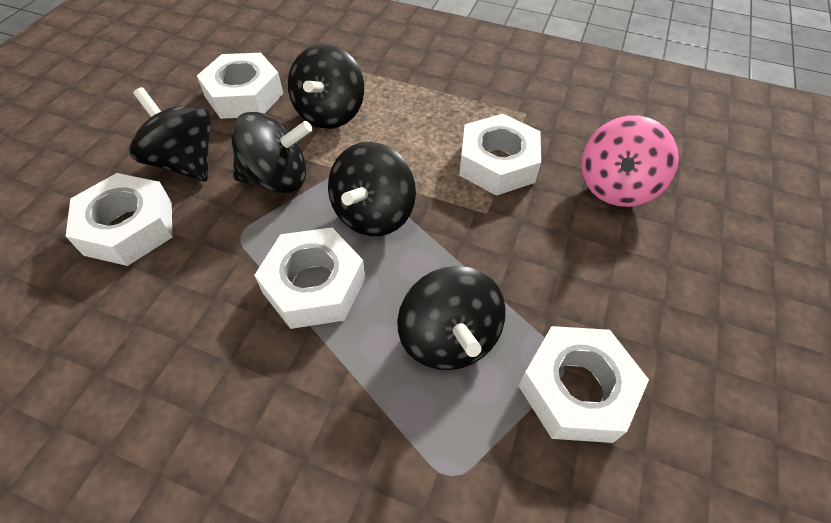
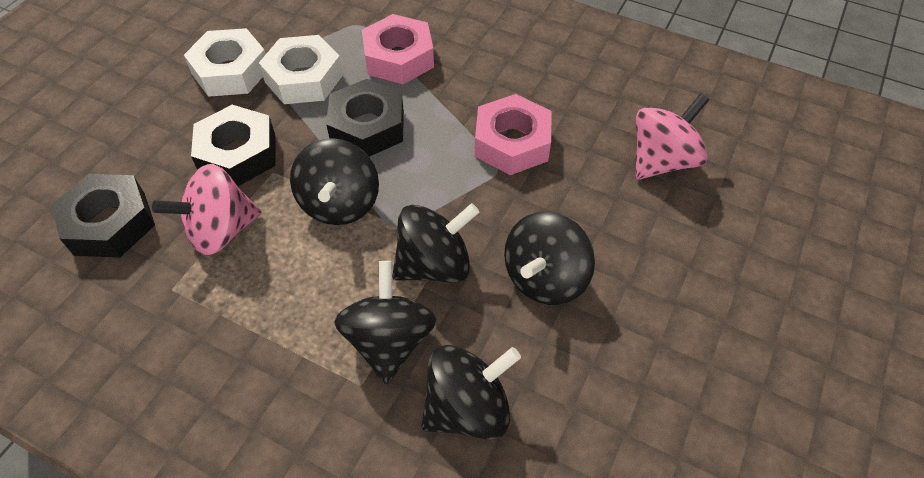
black nut: none = 0 -> [51,174,155,258] [191,105,276,186] [326,79,404,157] = 3
pink nut: none = 0 -> [362,14,434,84] [475,94,552,175] = 2
pink spinning top: [581,115,679,207] = 1 -> [152,164,262,255] [635,93,709,180] = 2
white nut: [66,173,172,266] [197,53,283,119] [254,228,365,329] [459,114,541,196] [519,326,649,443] = 5 -> [184,28,266,97] [259,35,343,104] = 2

